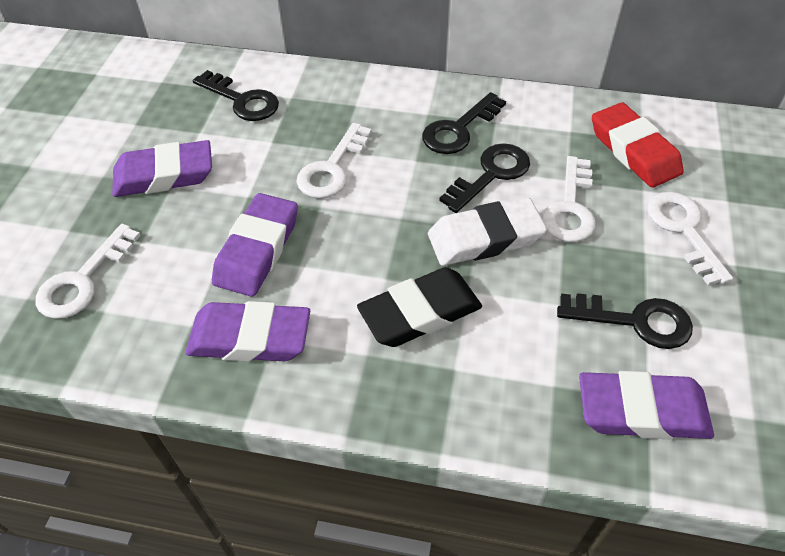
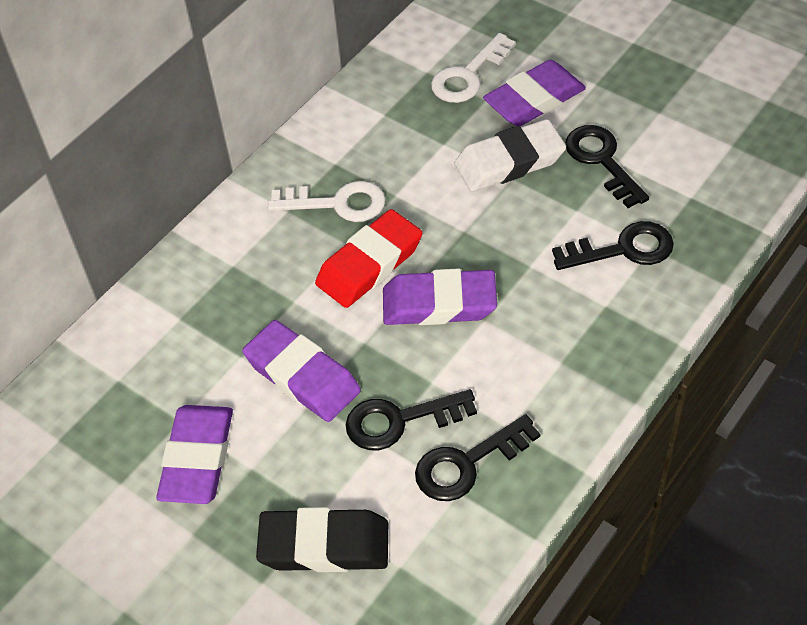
white key: [36,224,141,319] [296,123,372,198] [542,156,596,242] [647,192,733,285] = 4 -> [268,181,386,222] [431,33,516,103] = 2

